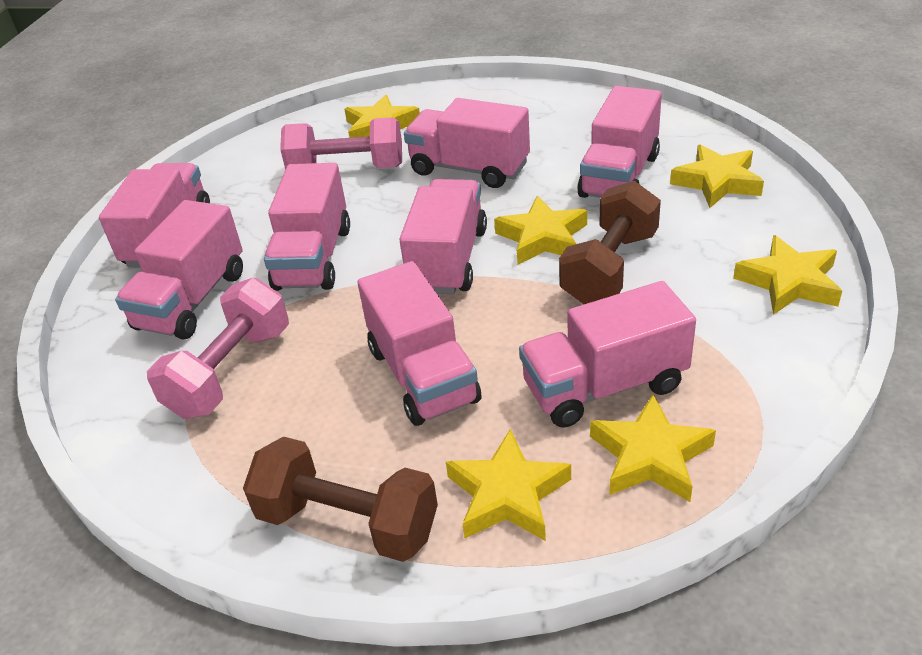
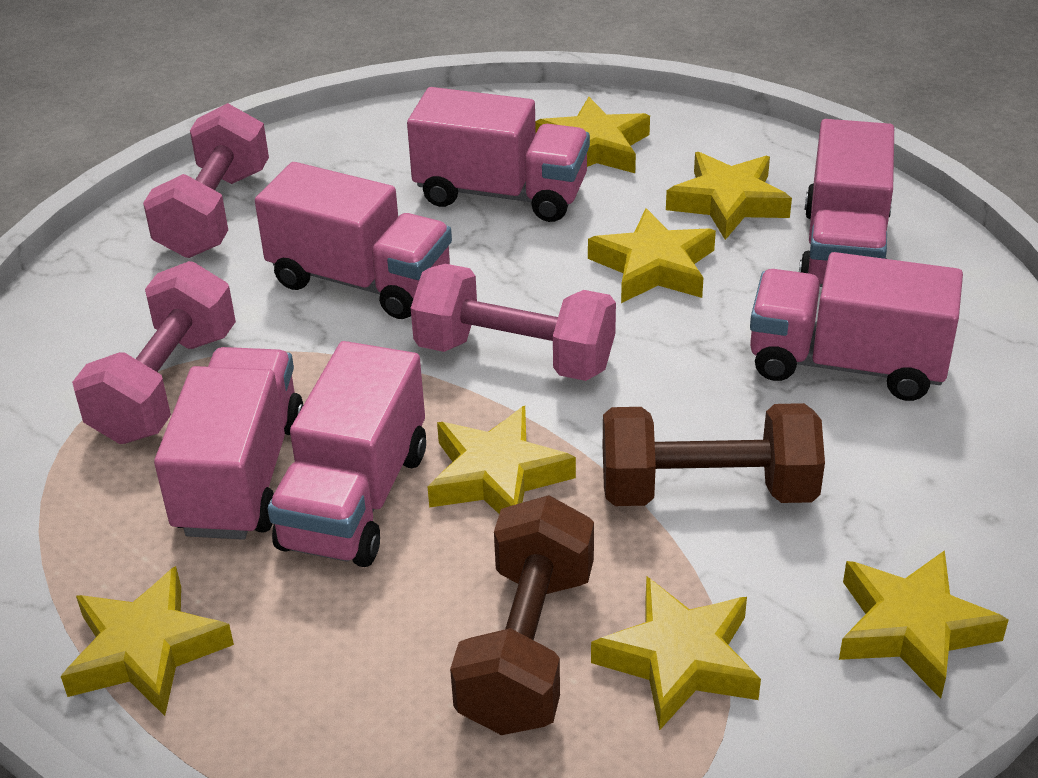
pink dumbbell: [147,278,289,419] [280,117,402,169] = 2 -> [72,261,236,444] [143,103,269,258] [411,264,616,381] = 3
pink truck: [99,163,210,267] [115,200,243,340] [264,163,350,291] [358,261,481,426] [399,179,487,294] [404,98,530,188] [519,281,696,428] [577,86,662,198] = 8 -> [154,347,303,540] [255,162,452,319] [268,341,426,567] [407,87,590,222] [750,252,963,401] [799,119,894,287] = 6
yellow star: [344,95,420,138] [446,429,571,541] [494,196,587,265] [590,394,716,502] [670,145,764,208] [733,235,842,315] = 6 -> [61,566,234,716] [427,406,576,514] [535,97,650,173] [588,208,716,303] [591,576,761,730] [666,152,792,240] [839,550,1009,699] = 7

